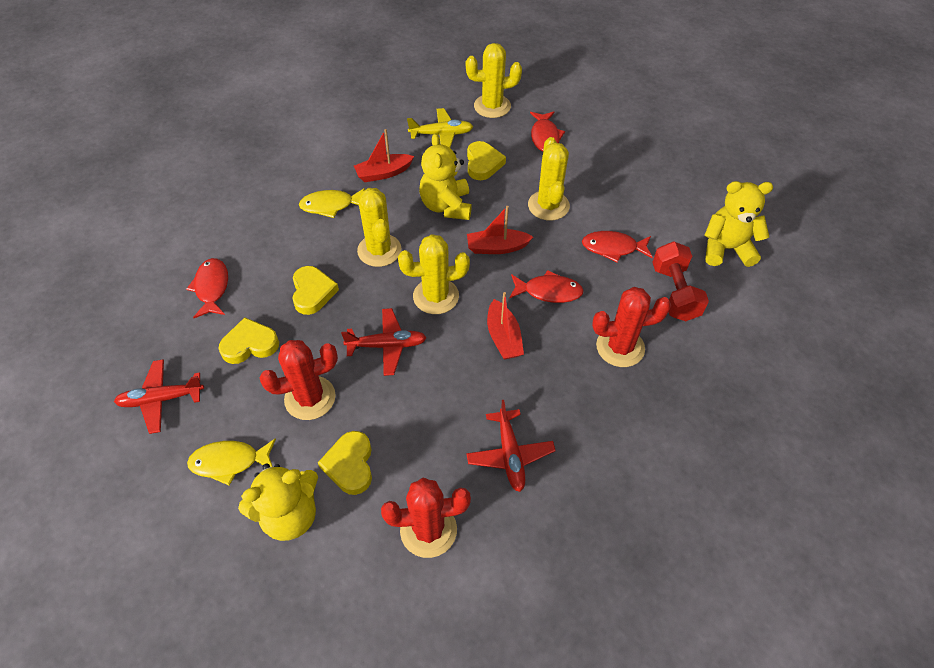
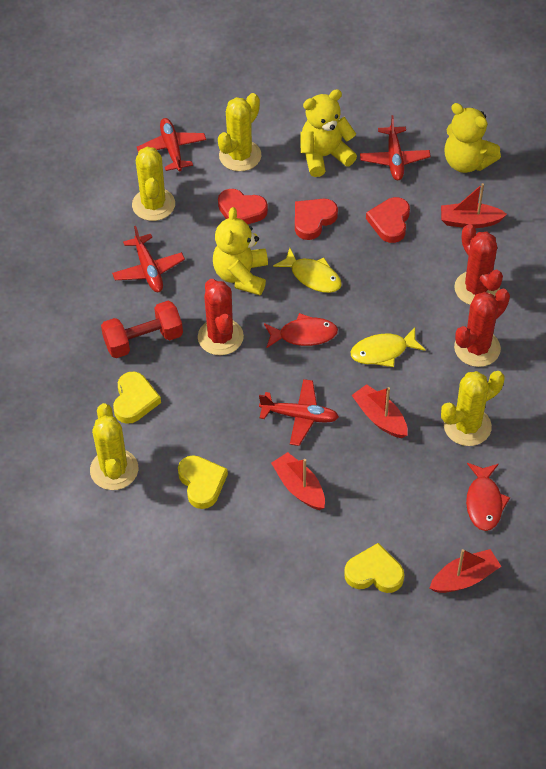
red boat: [354,129,414,182] [467,206,533,254] [487,292,524,360] = 3 -> [271,452,325,510] [352,384,408,438] [430,549,501,593] [441,183,507,228] = 4
red fish: [186,258,228,318] [509,270,584,303] [530,112,565,152] [582,231,653,262] = 4 -> [264,313,338,348] [466,463,510,531] = 2
red heart: none = 0 -> [218,189,268,225] [295,199,338,240] [366,197,410,243] = 3
red plane: [114,359,204,434] [341,308,427,376] [466,400,556,492] = 3 -> [112,226,185,292] [137,118,206,172] [259,379,339,446] [360,115,431,180] = 4
yellow heart: [218,317,279,364] [292,266,339,315] [318,431,372,495] [467,141,506,180] = 4 -> [113,372,161,424] [178,455,228,509] [344,543,404,593] = 3
yellow plane: [407,108,473,148] = 1 -> none = 0

